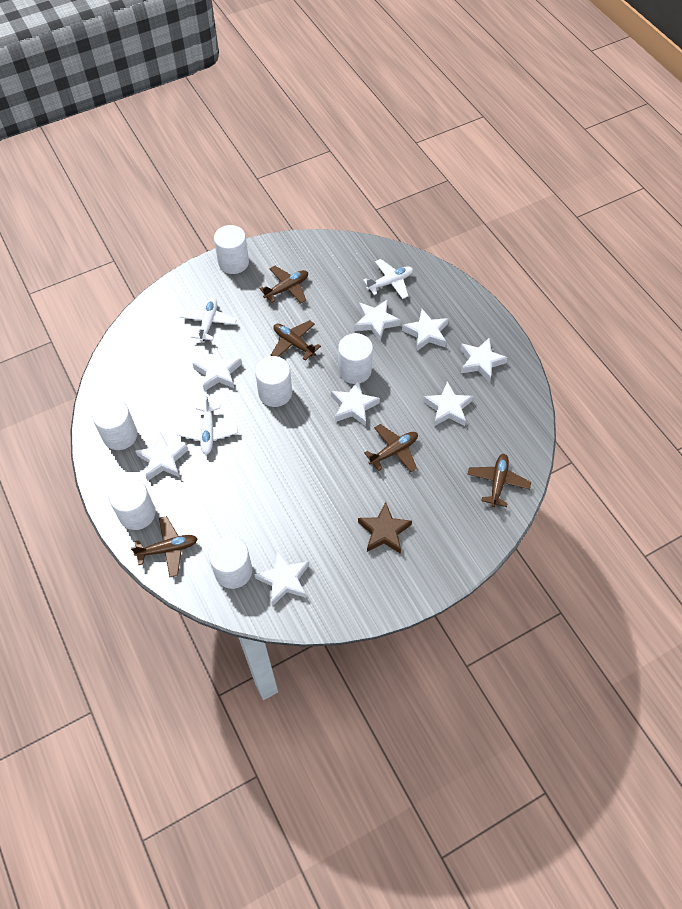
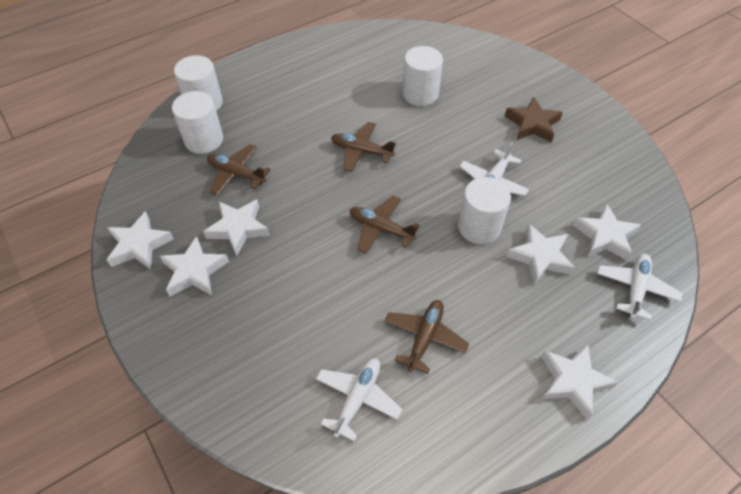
brown plane: [131,516,198,577] [259,266,308,303] [271,320,321,361] [364,424,418,472] [467,454,531,507] = 5 -> [207,144,271,195] [331,122,396,172] [350,196,420,254] [384,300,469,374] = 4
white cylinder: [92,399,138,450] [109,478,156,530] [209,536,252,589] [214,225,249,274] [255,356,292,407] [338,333,373,384] = 6 -> [172,91,223,154] [174,55,223,111] [402,46,443,106] [458,177,511,244] = 4
white star: [135,432,188,481] [192,348,242,391] [254,550,309,606] [331,381,380,426] [354,300,401,341] [402,309,449,351] [423,381,473,426] [460,337,508,382] = 8 -> [107,211,174,270] [160,236,229,296] [203,199,270,256] [506,223,575,285] [541,344,618,420] [573,203,641,261] = 6

